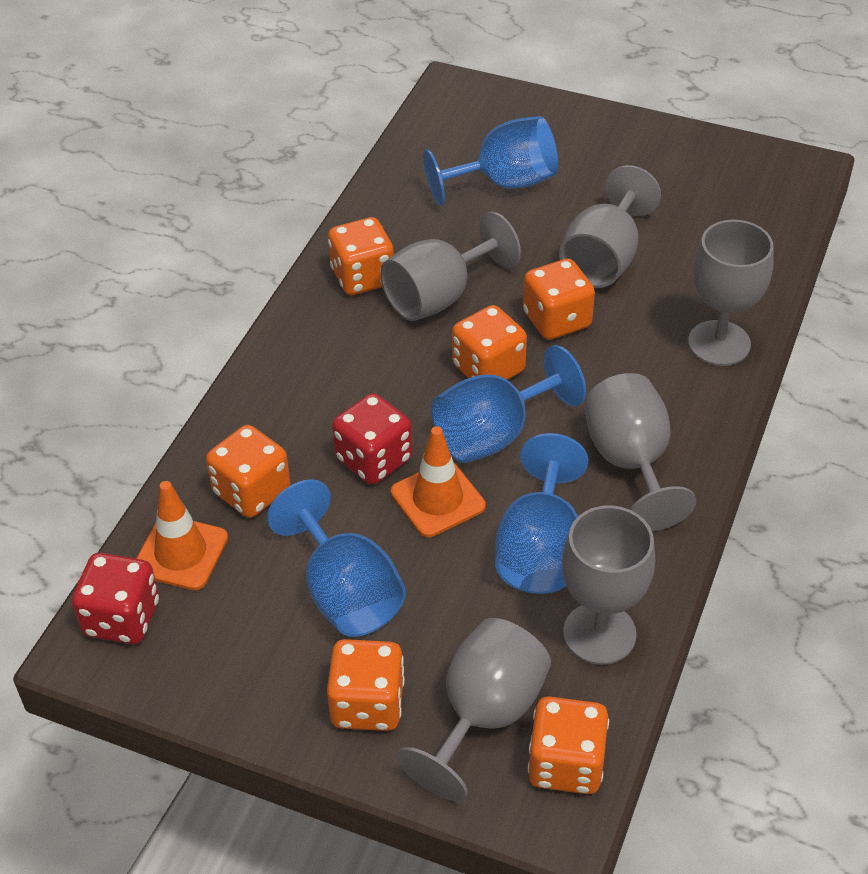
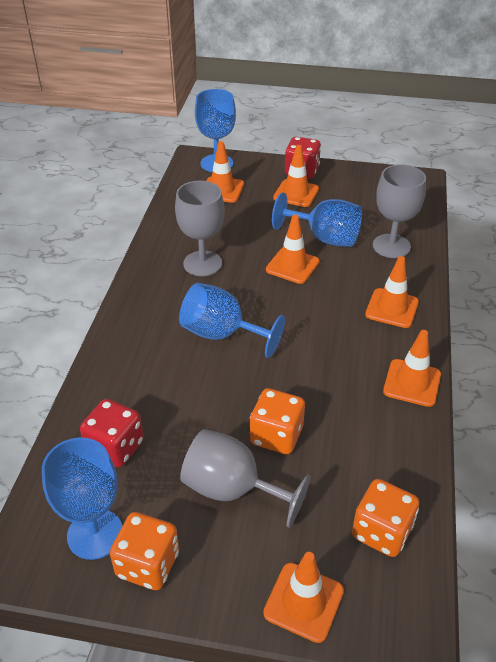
grey goblet: [380,212,521,321] [397,618,551,801] [559,165,661,288] [562,505,655,665] [584,373,696,531] [688,220,774,366] = 6 -> [175,181,225,276] [180,429,311,528] [373,164,426,258] = 3
orange dice: [206,425,290,518] [327,639,405,731] [328,217,394,295] [452,305,527,380] [523,259,595,340] [528,696,609,794] = 6 -> [110,512,179,590] [250,388,305,454] [352,479,419,557] = 3
orange traffic cone: [136,481,228,590] [391,426,486,537] = 2 -> [207,141,244,203] [263,552,344,643] [266,215,320,284] [273,145,319,207] [365,256,419,328] [383,330,441,407] = 6

